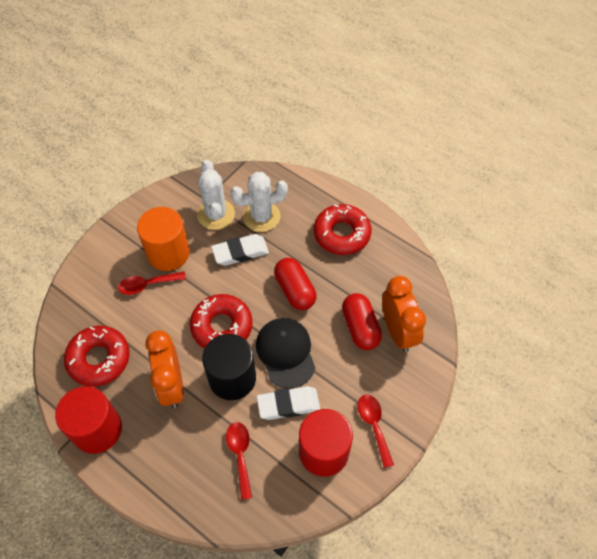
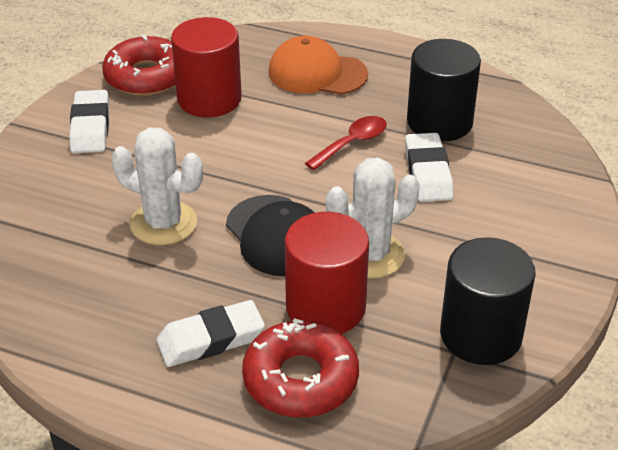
black cylinder: [202,334,256,400] = 1 -> [407,39,481,141] [440,237,536,365] = 2
orange cap: none = 0 -> [268,36,368,95] = 1
orange clock: [145,331,184,408] [382,276,426,352] = 2 -> none = 0
orange cylinder: [137,207,190,271] = 1 -> none = 0
red capsule: [274,258,317,310] [342,293,382,350] = 2 -> none = 0
red donut: [64,326,130,387] [190,294,253,349] [314,204,372,255] = 3 -> [102,34,176,96] [242,318,359,417] = 2
red spoon: [118,272,186,295] [226,422,252,500] [358,394,394,468] = 3 -> [305,116,387,170] = 1
white eraser: [211,234,269,266] [257,386,320,420] = 2 -> [69,90,109,153] [156,300,265,367] [405,133,453,202] = 3

